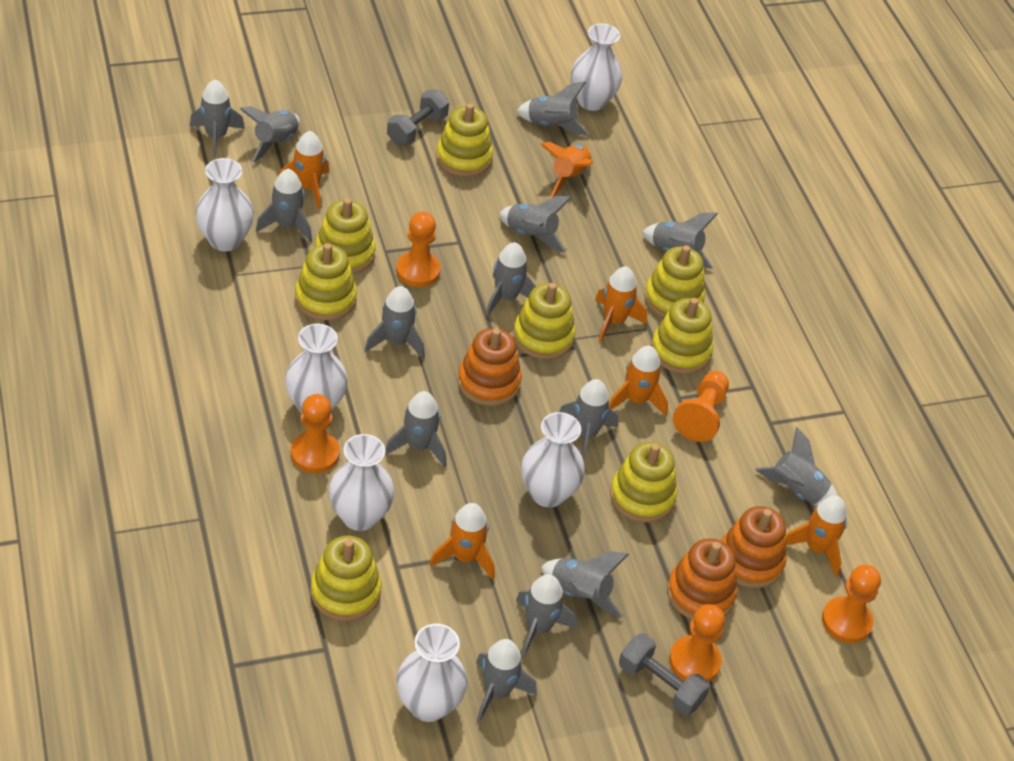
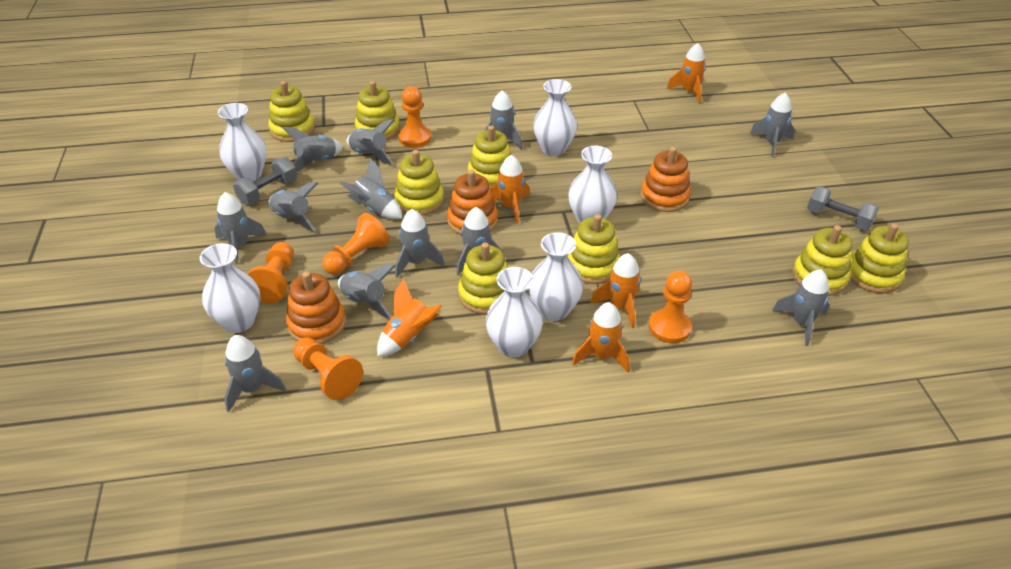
grey rocket: [190,80,245,158] [240,106,300,162] [256,169,312,242] [365,286,425,358] [385,391,446,467] [476,639,537,722] [486,242,536,316] [499,196,572,253] [516,81,589,135] [516,574,577,657] [541,551,629,618] [559,379,618,461] [642,213,718,269] [755,427,838,506] = 14 -> [214,192,266,265] [224,335,286,412] [269,182,318,231] [283,127,343,171] [338,264,396,319] [339,159,402,219] [347,119,395,165] [395,209,445,278] [457,207,504,276] [484,90,523,150] [750,93,795,157] [772,269,829,346] = 12
orange rocket: [279,131,329,209] [429,503,494,580] [541,141,593,197] [595,266,647,342] [609,346,668,416] [786,496,847,576] = 6 -> [377,279,443,357] [490,155,530,224] [572,302,630,373] [590,253,641,328] [666,43,706,103] = 5

